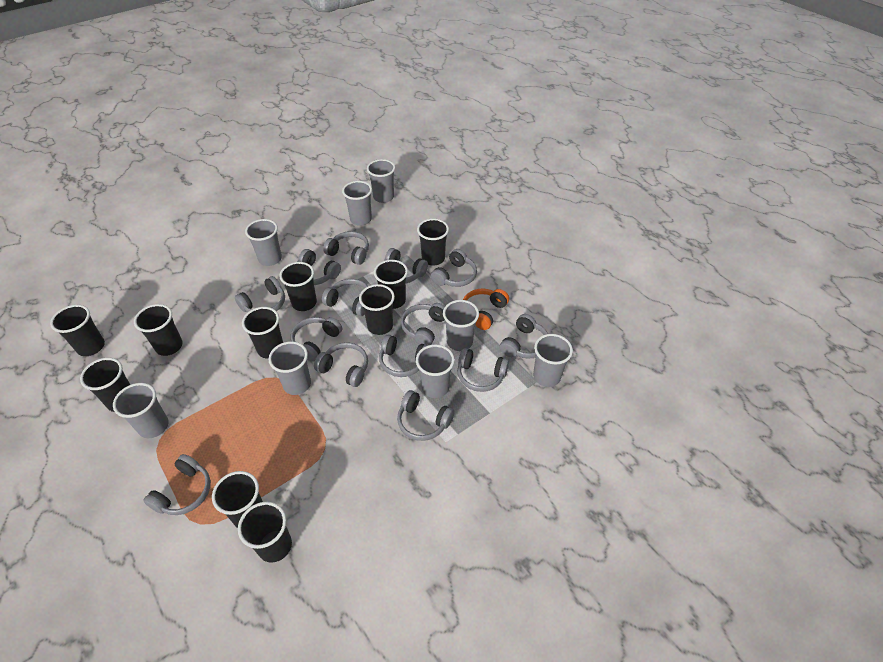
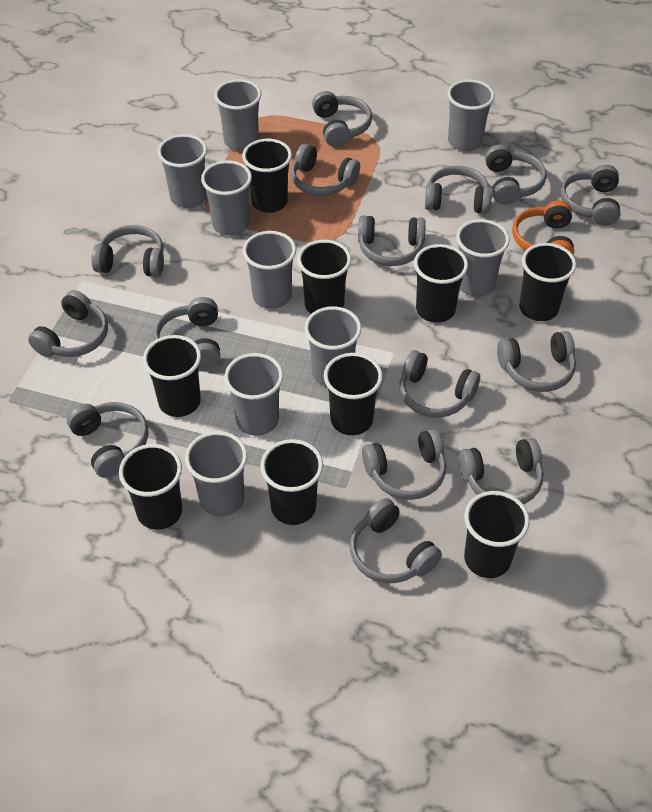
black cup: [50,305,105,356] [80,358,131,412] [134,304,183,356] [212,471,263,528] [238,502,292,563] [242,307,283,359] [279,262,317,311] [359,284,395,335] [374,260,408,309] [417,219,449,266] = 10 -> [119,444,182,530] [143,335,201,417] [242,139,292,213] [260,439,323,525] [297,240,351,314] [324,353,383,435] [414,244,468,323] [464,491,530,578] [519,243,576,321] = 9
grey cup: [113,383,169,438] [245,219,282,266] [269,341,311,395] [342,181,372,226] [367,159,395,203] [416,344,455,398] [443,300,479,351] [533,334,573,387] = 8 -> [158,134,207,208] [185,431,247,517] [201,160,252,236] [214,79,261,151] [225,353,283,436] [243,231,296,309] [305,306,362,387] [447,79,495,151] [456,219,510,297] = 9
grey headphones: [143,454,211,515] [235,276,285,312] [291,317,342,362] [297,249,341,285] [314,342,368,387] [322,279,368,316] [323,231,369,265] [379,335,428,377] [384,248,428,283] [397,390,455,441] [401,303,445,345] [431,249,477,287] [457,348,509,392] [500,314,548,359] = 14 -> [28,290,108,357] [67,402,148,478] [91,225,164,277] [154,297,220,368] [291,144,360,196] [312,91,372,147] [350,498,442,583] [358,215,426,266] [362,429,446,500] [399,350,480,418] [425,166,492,214] [459,438,543,504] [485,145,547,205] [497,331,576,392] [560,165,620,226] = 15

